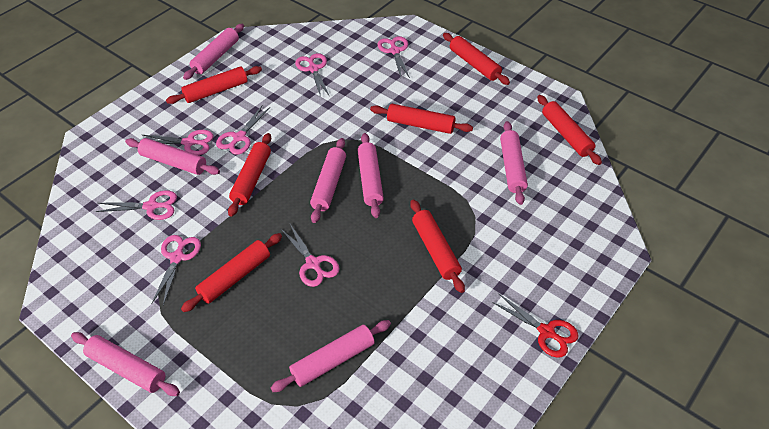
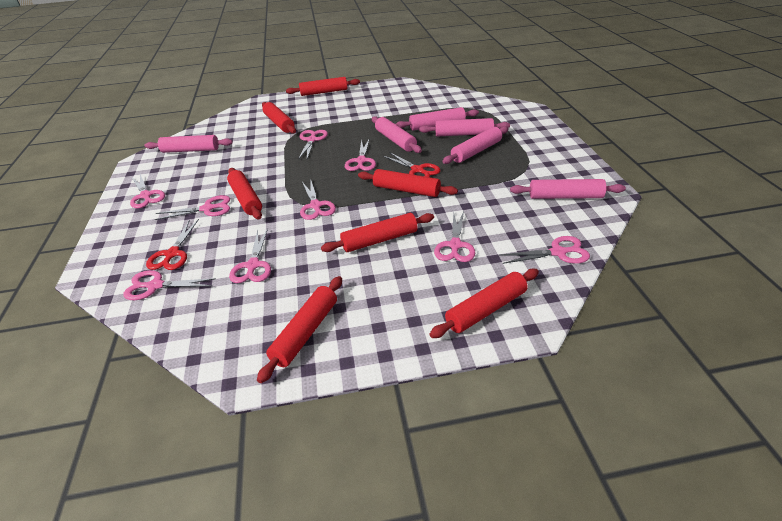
pink rolling pin: [71,332,180,396] [125,138,220,175] [183,24,244,80] [271,320,391,392] [310,138,346,223] [357,133,384,218] [500,121,528,205] = 7 -> [144,135,233,153] [372,116,422,153] [396,107,479,131] [419,118,510,137] [442,126,509,164] [510,179,626,199] = 6
pink scissors: [95,190,177,220] [143,130,214,155] [151,235,201,305] [216,105,270,155] [280,224,339,287] [295,53,330,97] [377,36,410,78] = 7 -> [123,270,216,300] [130,174,165,209] [155,195,230,220] [229,228,271,283] [298,130,328,160] [300,181,336,220] [345,139,376,171] [434,211,475,262] [499,236,590,264] = 9
red scissors: [492,293,578,358] = 1 -> [146,219,199,270] [383,152,440,177] = 2

